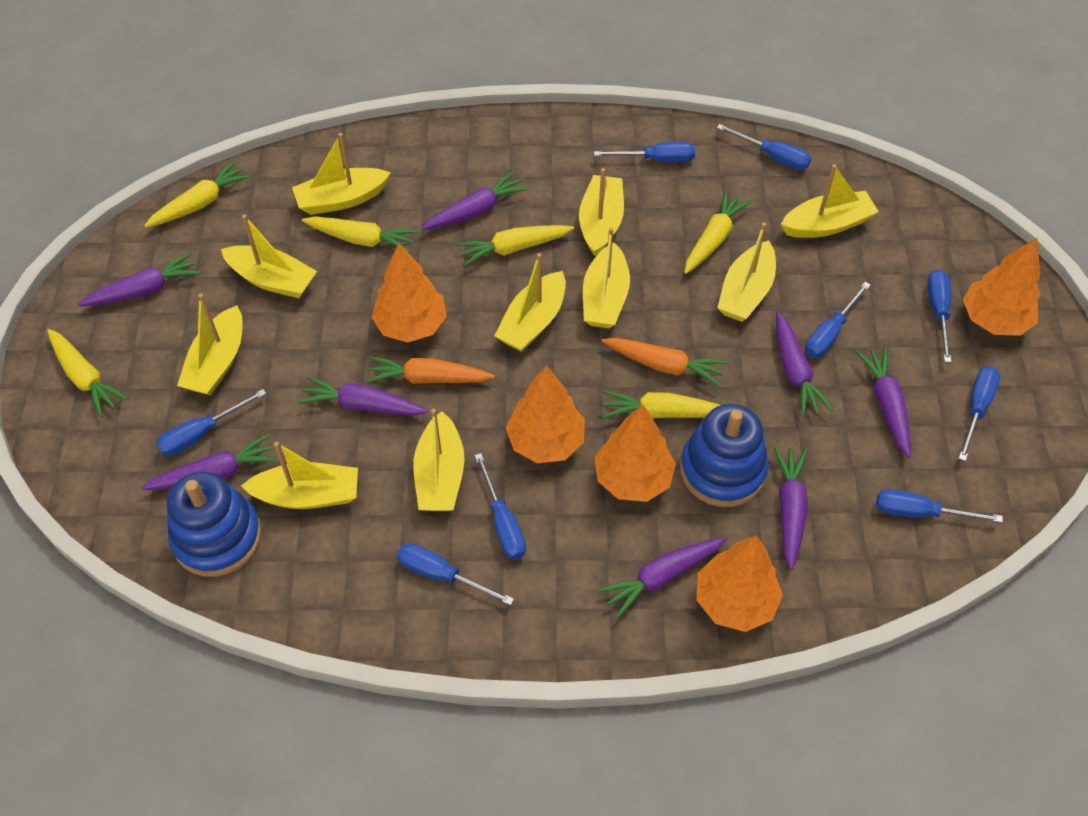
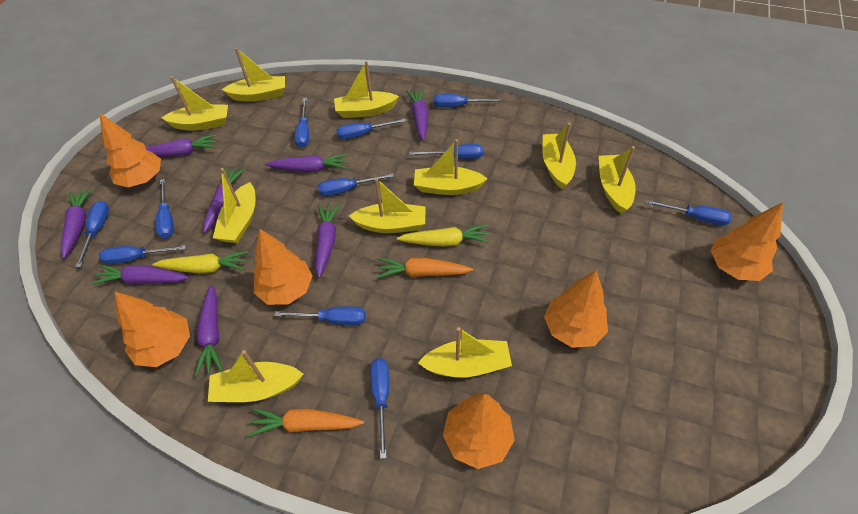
blue screwdriver: [156,389,266,456] [397,543,514,605] [474,453,526,559] [594,142,695,162] [717,124,811,170] [805,282,871,358] [876,489,1003,523] [927,270,951,363] [958,366,1000,461] = 9 -> [76,201,109,268] [99,245,186,264] [155,179,174,239] [274,306,365,325] [295,98,309,148] [318,173,394,196] [336,119,406,139] [370,358,389,459] [409,144,483,159] [434,94,502,107] [645,200,732,226] = 11
blue stacking toy: [167,472,262,577] [680,404,768,507] = 2 -> none = 0
orange tree: [371,243,447,343] [506,365,585,463] [595,404,676,502] [697,535,783,632] [963,238,1041,336] = 5 -> [100,113,161,187] [114,291,190,367] [253,229,313,305] [443,394,515,469] [544,270,608,348] [711,202,783,281] = 6
yellow carrot: [47,329,128,417] [144,161,251,228] [302,216,418,253] [456,225,574,266] [602,391,720,418] [684,190,752,274] = 6 -> [152,251,248,273] [397,224,490,247] = 2

